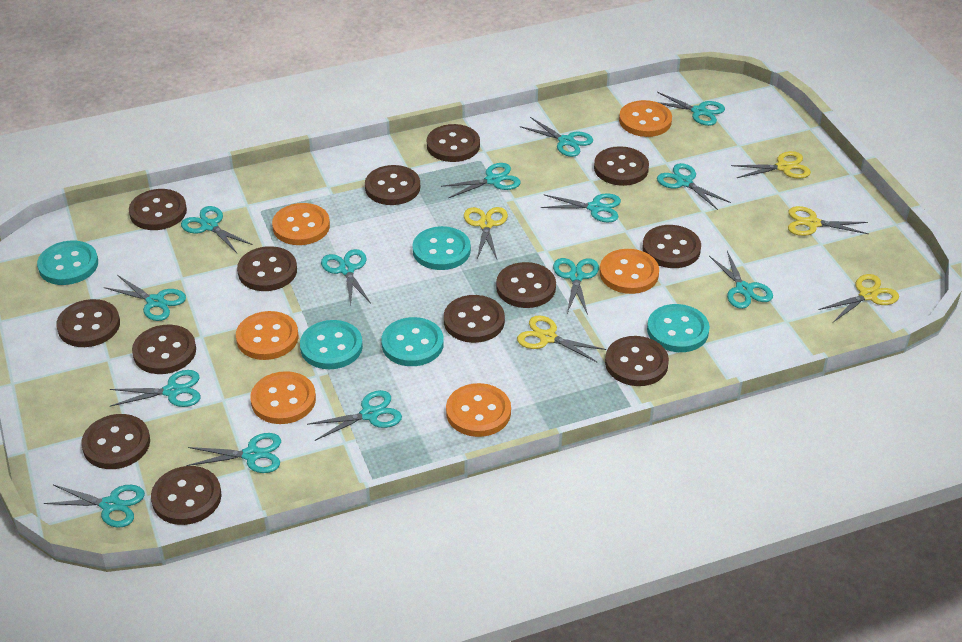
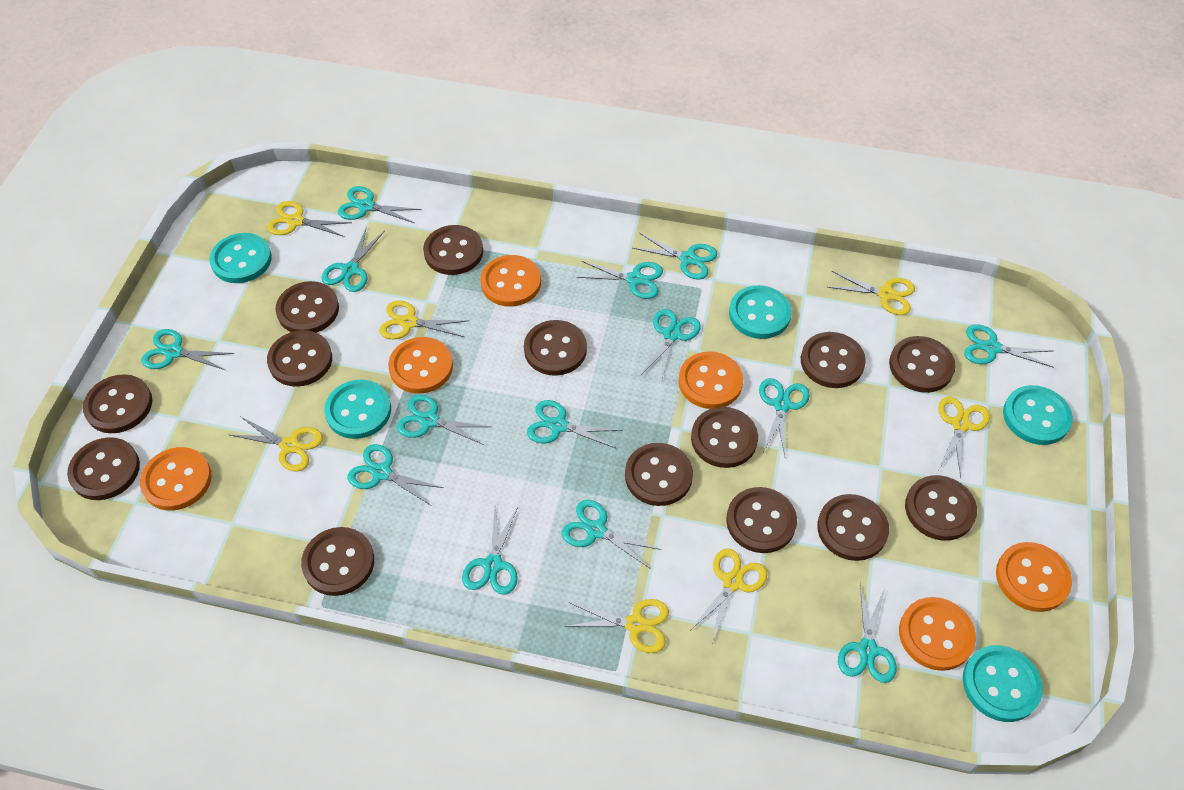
brown button: [56,299,120,347] [81,414,150,469] [129,189,187,230] [132,325,196,374] [151,466,222,525] [237,246,297,291] [365,165,420,205] [427,124,480,162] [444,295,505,343] [496,262,556,308] [594,146,649,186] [605,336,669,386] [642,225,701,268] = 13 -> [67,437,140,500] [83,374,152,433] [267,330,332,387] [275,281,339,333] [301,527,374,596] [423,225,483,275] [524,320,587,376] [625,443,693,506] [691,407,758,468] [726,487,797,553] [801,332,866,388] [817,494,889,561] [889,336,956,393] [905,475,977,541] = 14
yellow scissors: [464,207,508,259] [517,315,606,362] [731,151,811,179] [788,206,868,236] [819,274,899,322] = 5 -> [228,416,323,472] [267,201,352,237] [379,300,469,339] [565,599,669,653] [691,548,767,643] [827,271,915,315] [938,396,990,478] = 7

